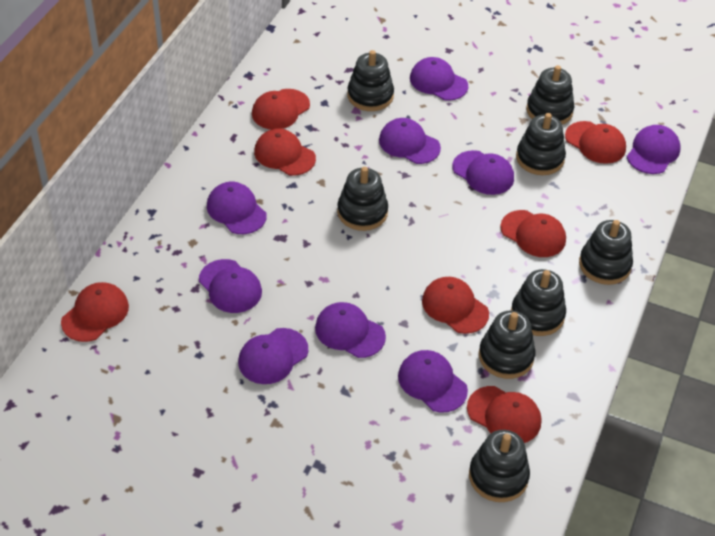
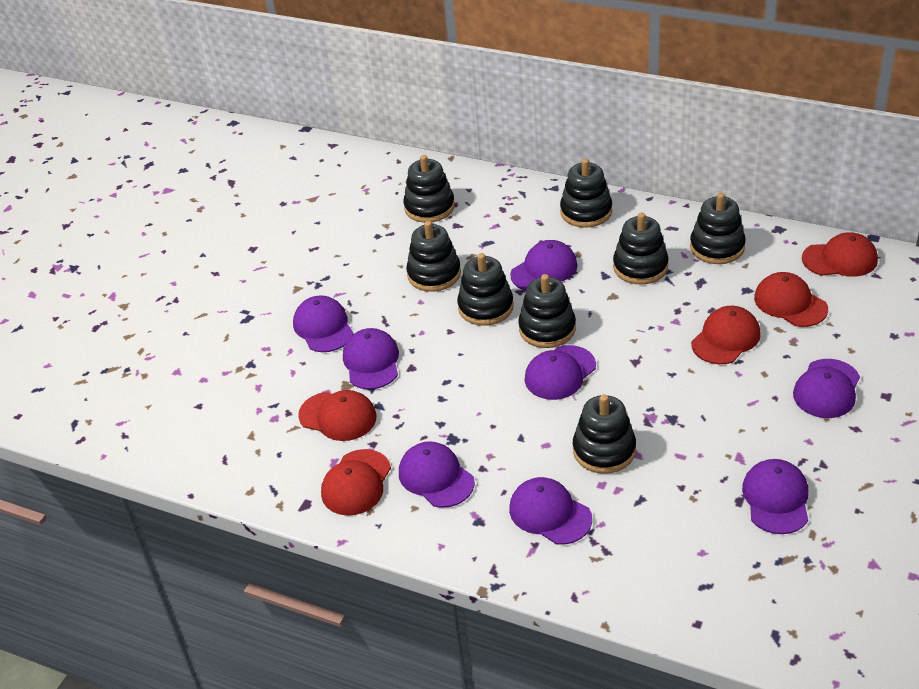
purple cap: [199,259,262,313] [207,182,267,234] [238,328,308,384] [315,302,386,358] [379,118,441,164] [398,350,468,412] [410,57,468,101] [452,150,514,195] [627,125,681,174] = 9 -> [293,295,354,352] [343,328,399,389] [399,441,475,508] [509,477,592,545] [510,240,578,291] [525,345,596,400] [742,459,808,534] [793,359,860,418] = 8
red cap: [61,282,129,342] [252,89,310,129] [254,128,316,176] [422,277,489,334] [467,386,541,443] [500,210,566,257] [565,121,626,164] = 7 -> [298,390,377,441] [321,449,391,516] [691,306,761,364] [754,272,828,327] [802,232,878,277] = 5

